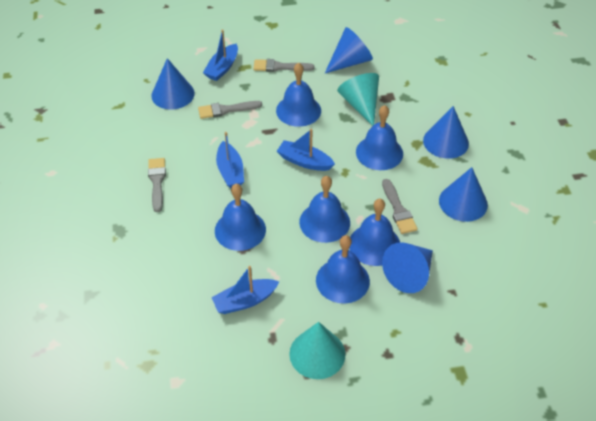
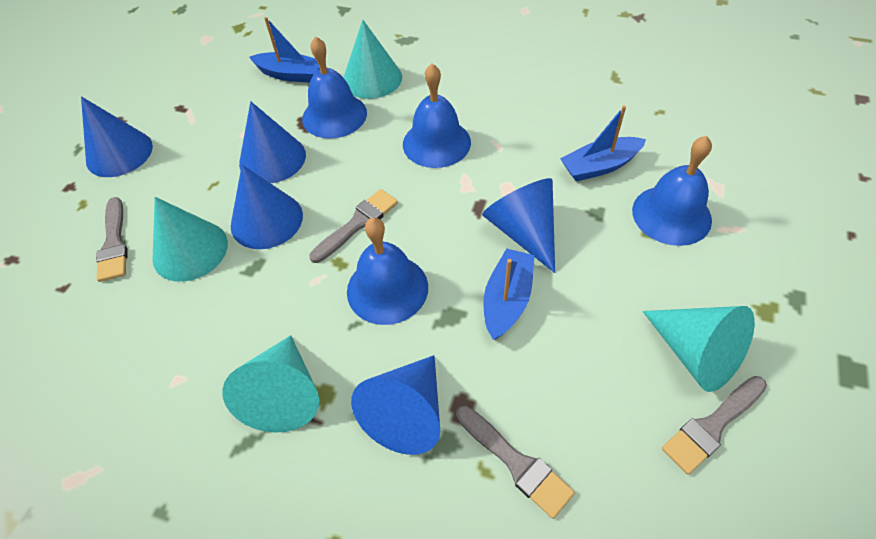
blue bell: [215,184,266,251] [276,63,321,127] [299,176,350,243] [316,235,370,304] [349,199,400,266] [356,105,403,170] = 6 -> [302,36,367,139] [347,217,428,325] [403,64,471,168] [632,136,712,246] = 4
blue boat: [203,29,238,81] [211,266,279,314] [216,132,244,188] [277,129,335,171] = 4 -> [249,17,320,83] [483,248,534,340] [560,105,646,181] = 3
turquoise cone: [289,322,345,379] [337,73,379,126] = 2 -> [152,197,228,282] [222,335,319,433] [343,20,402,99] [643,306,755,392] = 4

